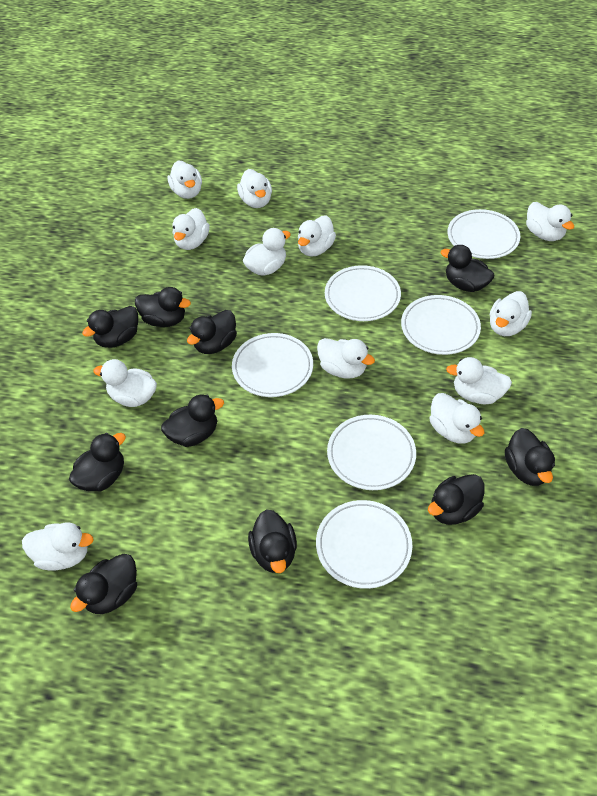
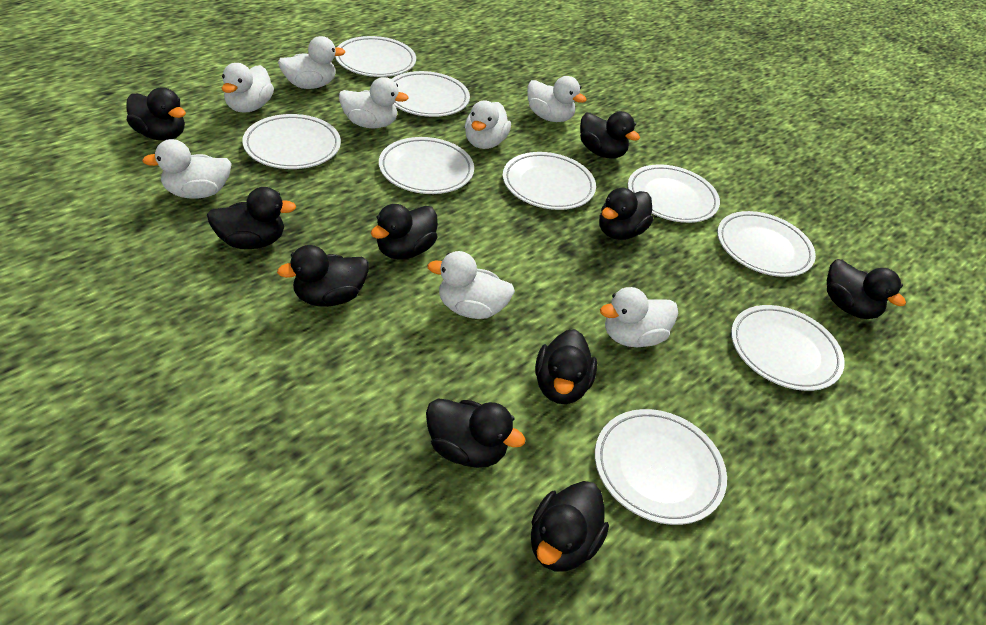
white duck: [22,522,94,571] [93,359,157,407] [168,160,202,199] [173,208,210,250] [237,169,272,208] [243,228,291,276] [298,215,336,257] [317,338,375,379] [429,393,484,444] [446,357,512,404] [490,291,532,336] [526,202,574,241] = 12 -> [142,139,232,199] [222,63,274,112] [278,36,345,89] [339,77,409,128] [427,251,515,319] [465,101,511,149] [527,76,587,122] [600,287,678,347] = 8
white plate: [232,333,313,397] [316,500,412,589] [325,265,401,321] [327,415,416,490] [401,295,481,355] [447,209,520,259] = 6 -> [242,114,341,169] [335,36,416,77] [379,137,474,194] [392,71,470,117] [503,152,596,210] [595,409,727,525] [628,164,720,223] [717,211,816,277] [731,305,845,391] = 9

